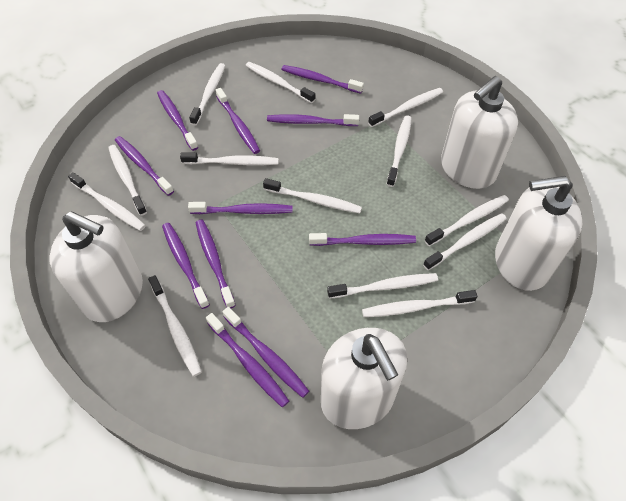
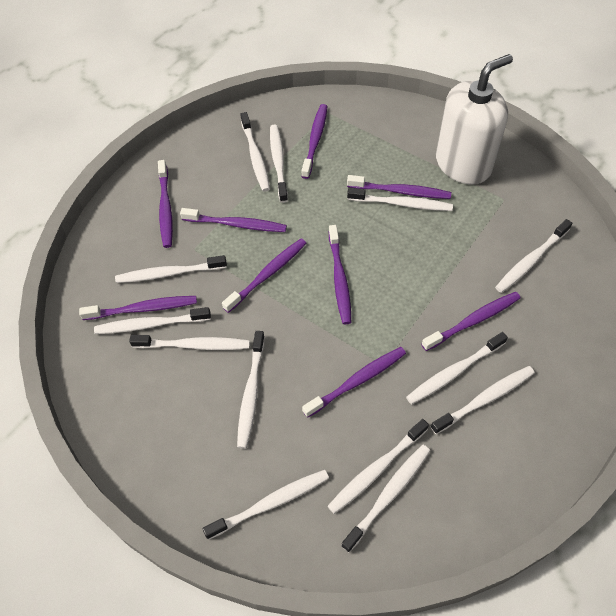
purple toothbrush: [115,136,174,196] [157,90,198,151] [162,223,210,309] [188,202,293,214] [196,220,236,308] [206,313,289,407] [215,88,260,154] [223,307,309,398] [267,114,359,126] [281,65,364,94] [309,233,416,246] = 11 -> [79,296,197,320] [158,160,173,248] [180,208,287,232] [222,238,307,313] [301,104,327,179] [302,347,406,418] [329,225,351,324] [347,175,451,199] [421,292,521,351] = 9
white soap dispenser: [49,211,143,322] [321,328,407,429] [441,76,518,189] [495,176,582,291] = 4 -> [436,54,513,184] = 1

